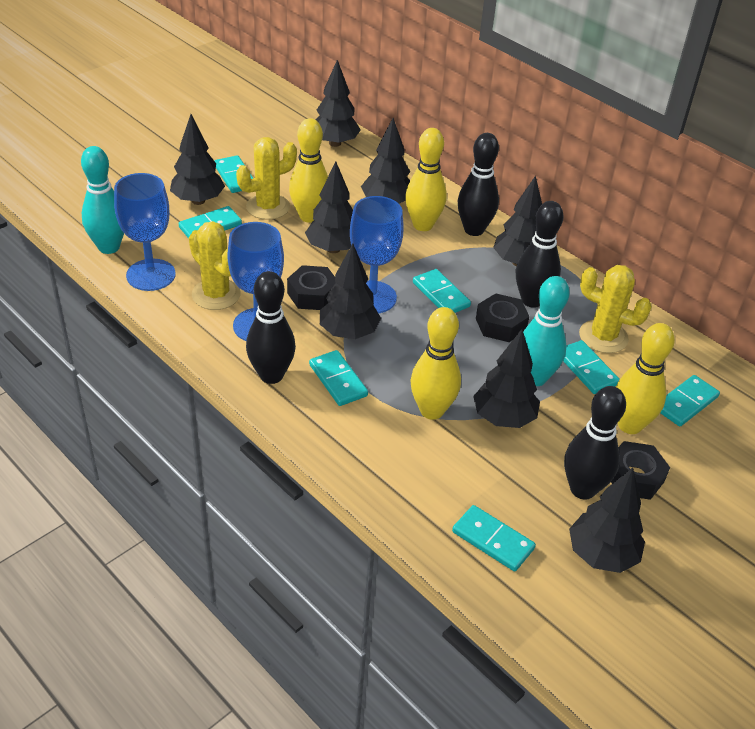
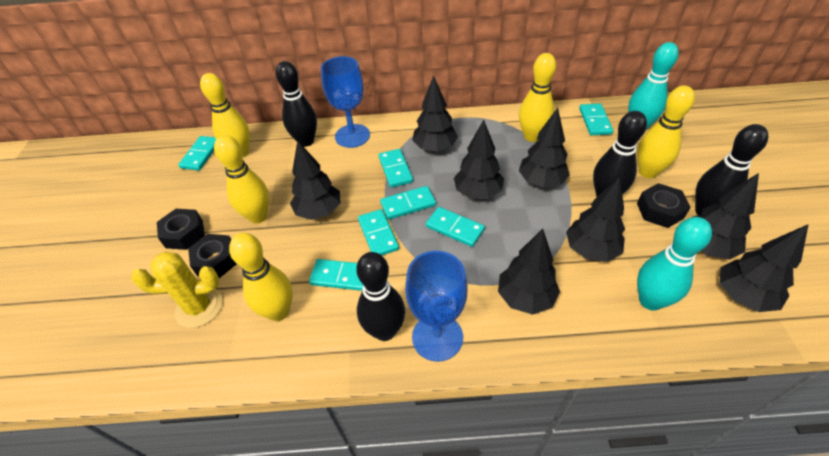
blue goblet: [114,173,176,291] [227,222,284,341] [350,196,404,313] = 3 -> [321,56,370,148] [405,251,468,362] = 2
yellow bowling pin: [289,118,328,223] [405,128,447,231] [410,307,461,420] [616,323,675,434] = 4 -> [200,73,250,158] [214,135,269,223] [229,233,293,321] [519,53,556,142] [637,85,695,178] = 5
yellow cactus: [189,221,241,310] [236,137,297,220] [579,265,652,353] = 3 -> [131,252,223,328] = 1

